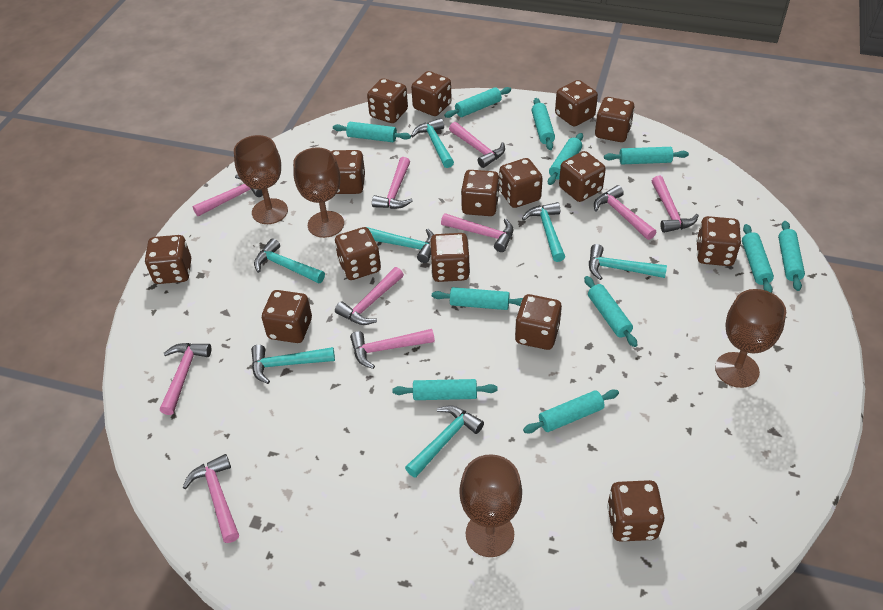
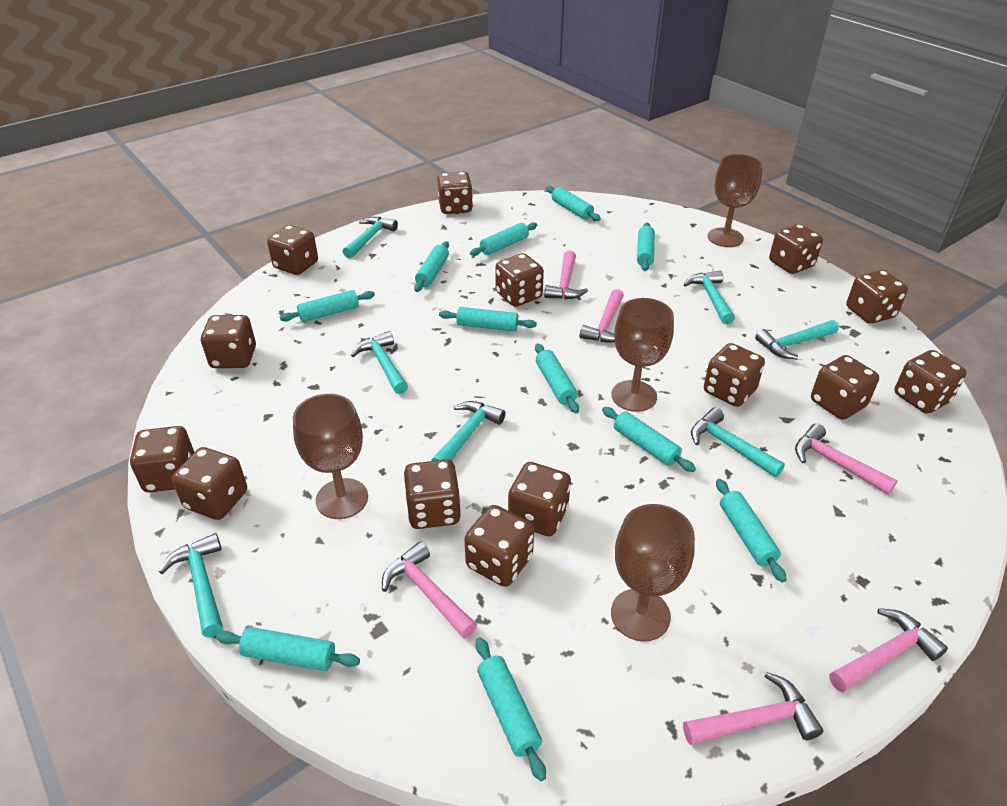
brown dice: [145,235,191,284] [262,290,312,343] [331,150,365,194] [335,227,381,280] [367,78,408,123] [411,71,452,116] [430,233,470,282] [461,170,500,216] [499,158,543,208] [515,294,562,350] [555,80,598,126] [559,151,606,202] [595,97,635,142] [607,480,664,542] [696,216,741,266] = 15 -> [130,426,194,492] [172,447,247,520] [201,315,256,368] [267,225,318,275] [403,459,461,529] [437,172,473,214] [464,505,534,587] [495,253,544,307] [508,462,571,536] [704,343,765,407] [769,224,823,274] [811,355,879,420] [846,270,908,324] [894,350,966,414] = 14
pink hammer: [160,343,211,415] [182,454,239,543] [193,175,263,216] [335,267,404,325] [350,329,435,369] [372,157,413,209] [441,213,513,252] [449,122,505,168] [594,185,656,240] [652,175,699,233] = 10 -> [382,541,477,639] [544,250,588,299] [579,289,624,343] [683,672,823,745] [795,423,897,495] [829,608,948,693] = 6

